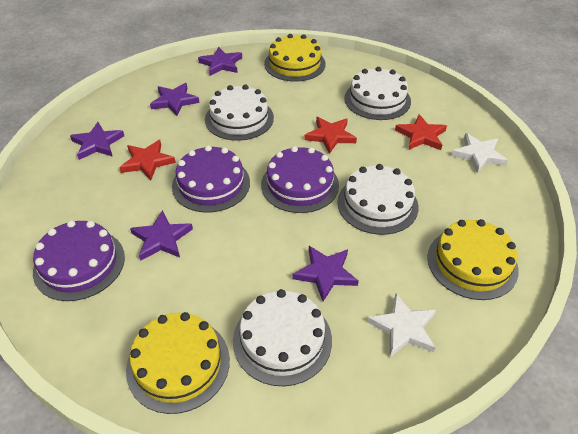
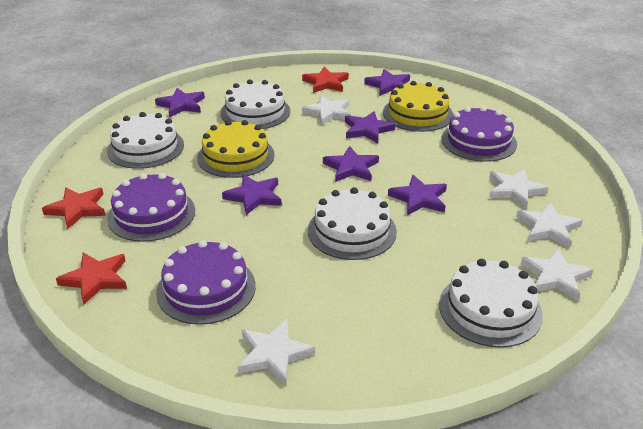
purple star: [70,122,124,160] [130,210,193,261] [150,83,200,116] [198,47,242,76] [292,246,359,301] = 5 -> [155,88,205,117] [222,174,282,215] [323,146,379,182] [345,111,396,143] [364,69,410,96] [388,175,447,215] = 6
white star: [367,293,436,357] [451,133,508,173] = 2 -> [238,319,315,385] [302,95,351,126] [489,169,549,209] [516,202,583,247] [521,248,594,301] = 5
yellow cake: [126,312,230,414] [264,34,326,82] [427,219,519,300] = 3 -> [197,120,274,178] [383,81,453,132] = 2

